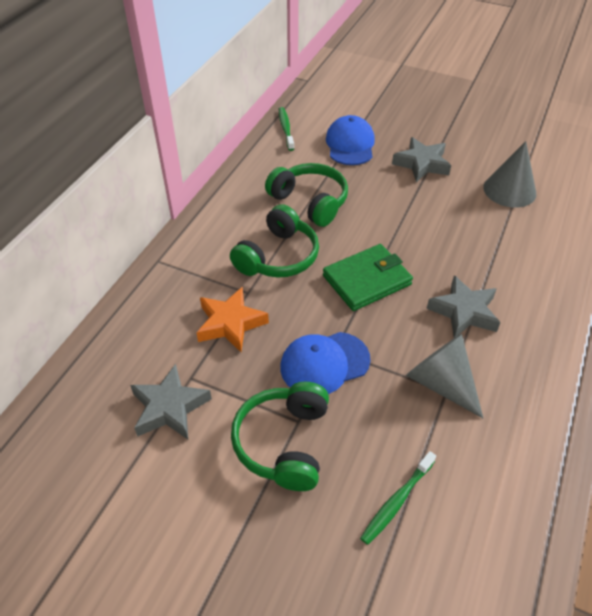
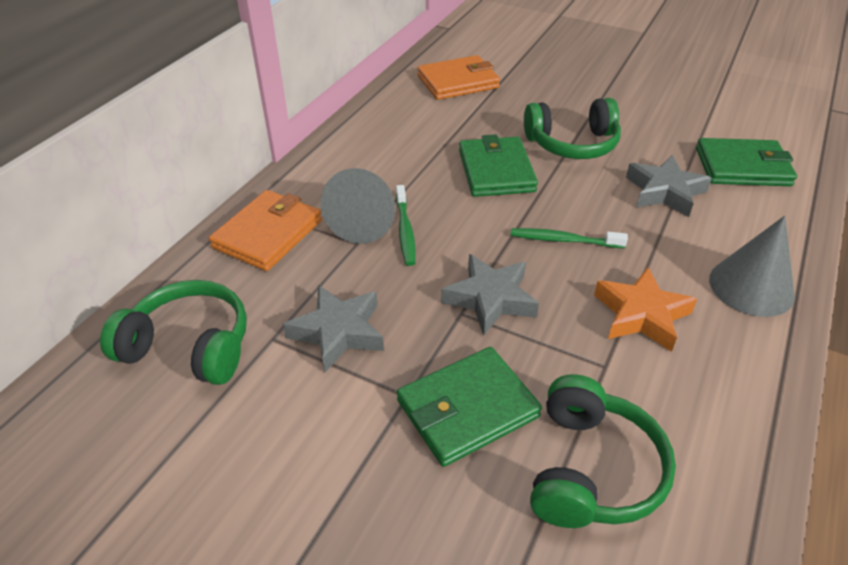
blue cap: [280,332,371,394] [326,115,375,165] = 2 -> none = 0
green wallet: [323,244,413,311] = 1 -> [397,347,542,467] [459,134,538,197] [696,138,797,186] = 3
orange wallet: none = 0 -> [209,190,322,271] [417,55,500,100] = 2

